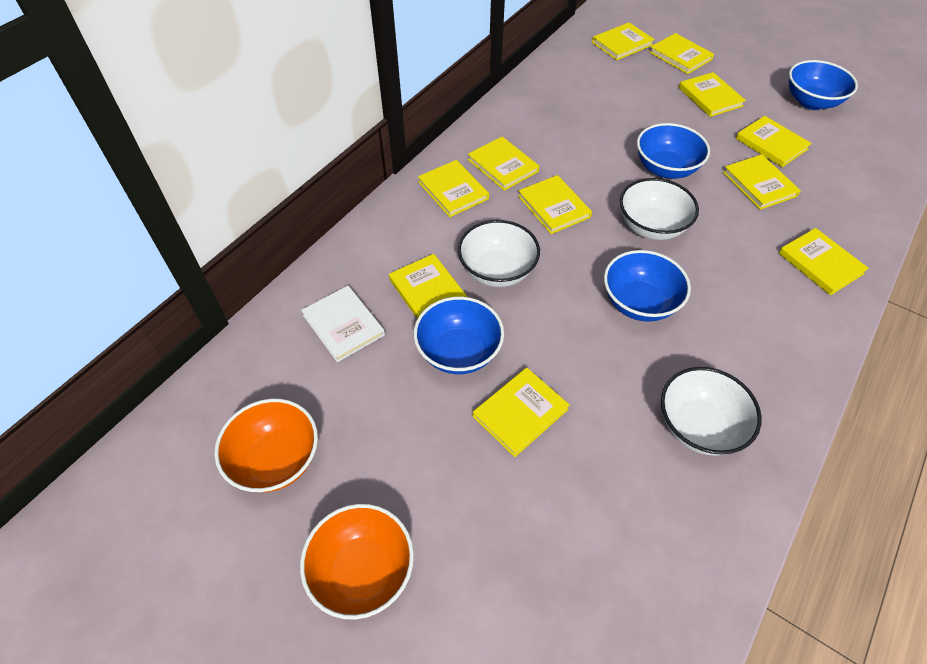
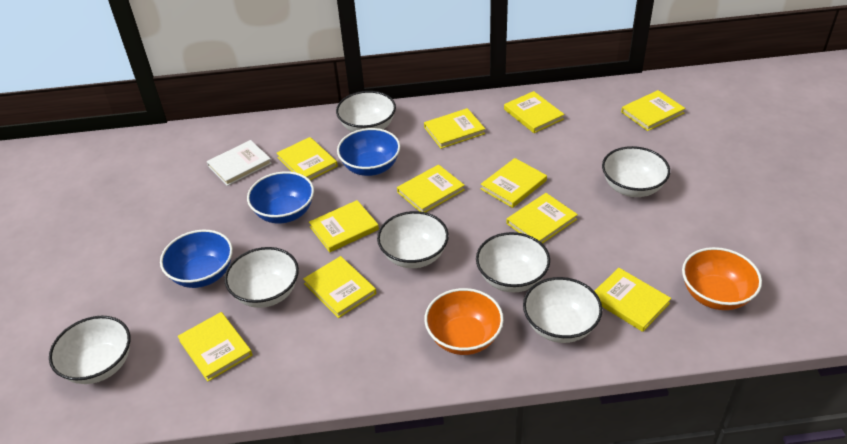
blue bowl: [414,297,504,374] [604,250,691,322] [637,123,710,179] [789,60,858,110] = 4 -> [160,230,233,288] [247,171,314,223] [337,128,400,176] = 3
white bowl: [458,220,540,287] [620,178,699,240] [661,367,762,456] = 3 -> [49,316,131,384] [224,247,299,308] [336,91,396,132] [377,211,449,268] [476,232,550,292] [523,277,602,343] [602,146,670,197] = 7

